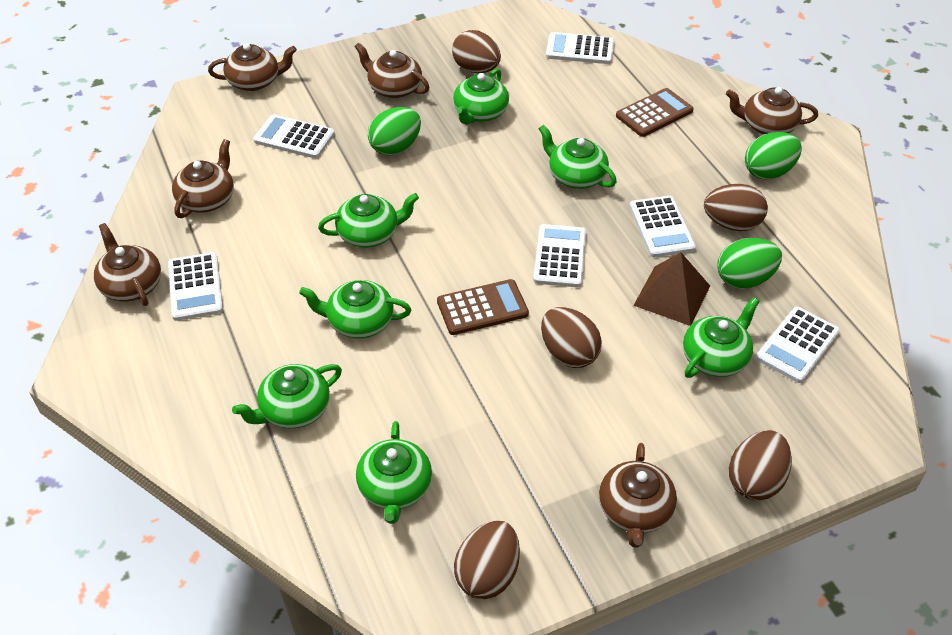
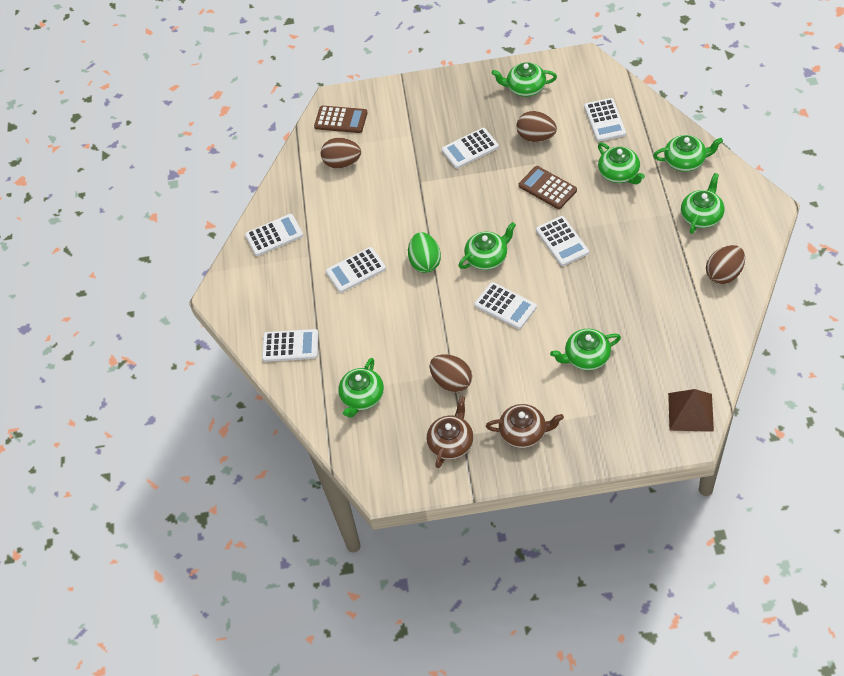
brown egg: [452,30,501,73] [454,521,520,599] [541,307,602,368] [704,184,768,231] [729,430,792,501] = 5 -> [321,138,361,169] [430,354,472,393] [516,111,557,142] [706,245,745,284] = 4
brown teapot: [94,223,161,306] [172,139,234,218] [208,43,297,91] [355,43,429,98] [599,443,677,548] [726,87,818,135] = 6 -> [427,396,473,468] [486,404,564,448] = 2
green egg: [368,107,421,156] [717,238,782,289] [745,132,802,180] = 3 -> [408,232,441,273] = 1
white calculator: [168,252,223,321] [253,114,335,158] [533,224,586,287] [546,32,614,64] [629,196,696,257] [756,307,840,383] = 6 -> [245,214,303,256] [262,329,318,362] [326,247,386,293] [442,128,499,169] [475,282,537,329] [536,216,589,266] [584,98,626,142] = 7

